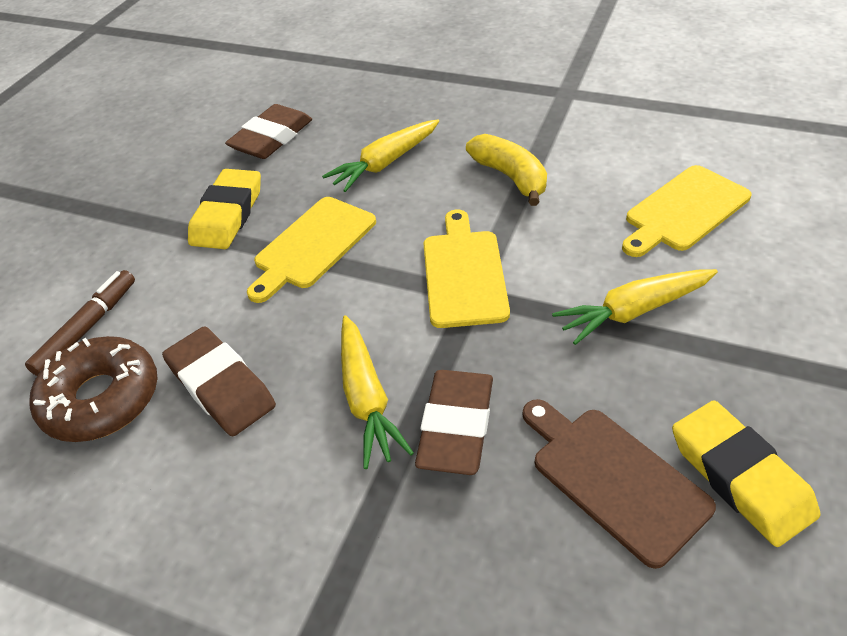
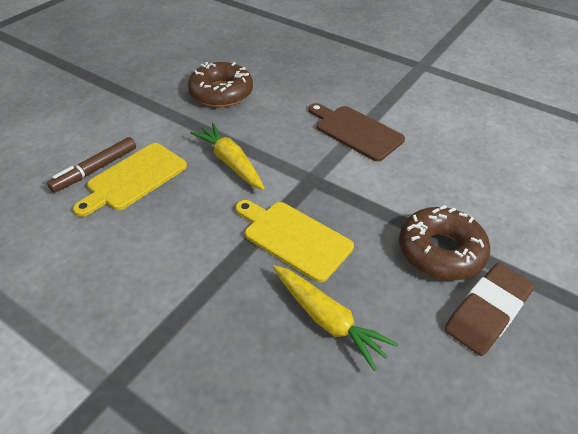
brown donut: [29,336,158,442] = 1 -> [188,62,253,107] [399,205,490,281] = 2
brown eraser: [162,326,276,436] [225,104,312,159] [415,370,493,475] = 3 -> [445,263,534,356] = 1
yellow banana: [466,134,547,206] = 1 -> none = 0
yellow carrot: [322,119,439,192] [341,315,414,469] [552,269,718,345] = 3 -> [190,123,265,190] [273,265,398,371] = 2
yellow cutting board: [247,197,376,303] [423,210,510,328] [622,165,751,257] = 3 -> [73,143,187,217] [235,200,354,282] = 2
yellow eraser: [188,169,261,249] [672,400,821,547] = 2 -> none = 0

